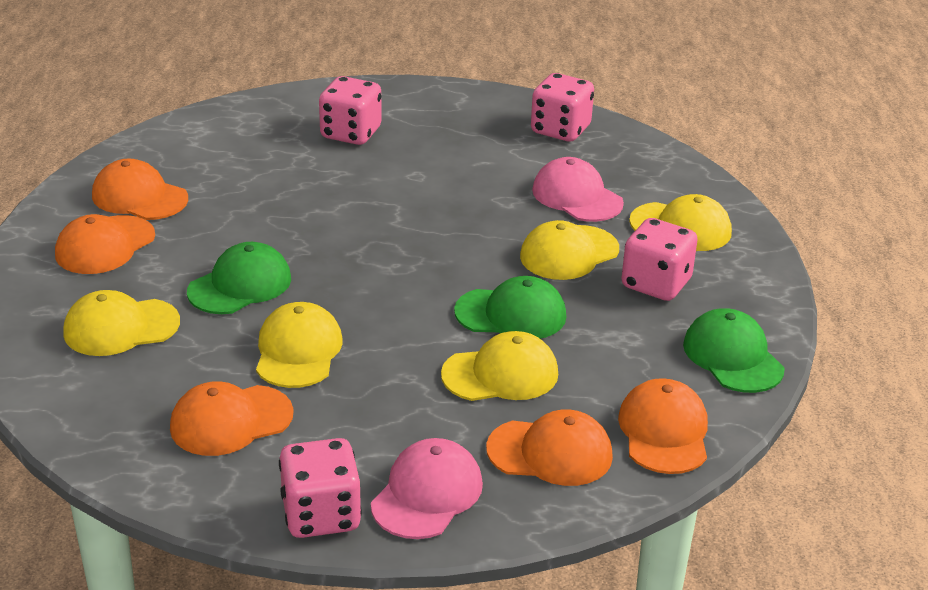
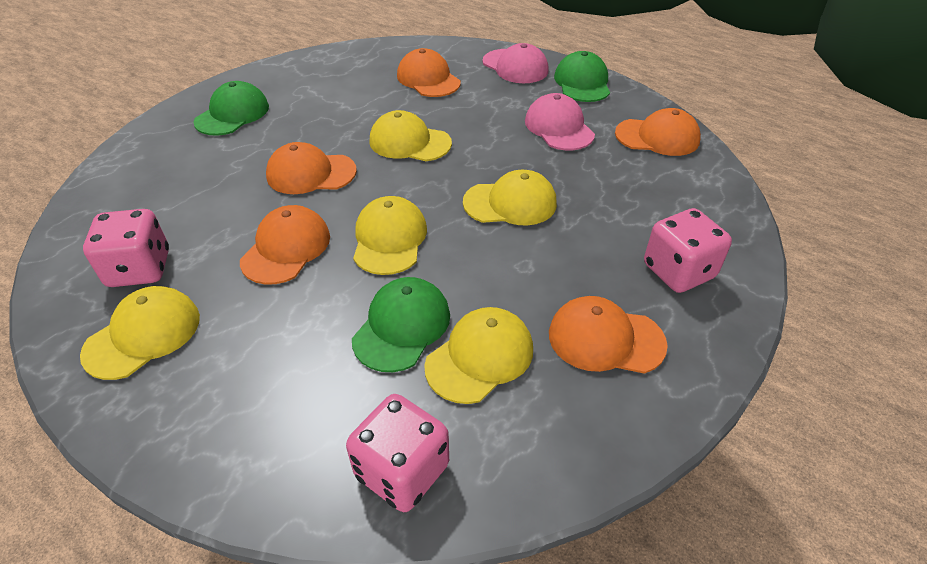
pink dice: [279,438,362,538] [319,76,382,145] [531,73,594,141] [621,218,698,301] = 4 -> [83,209,169,287] [346,394,449,512] [644,208,732,293] = 3

